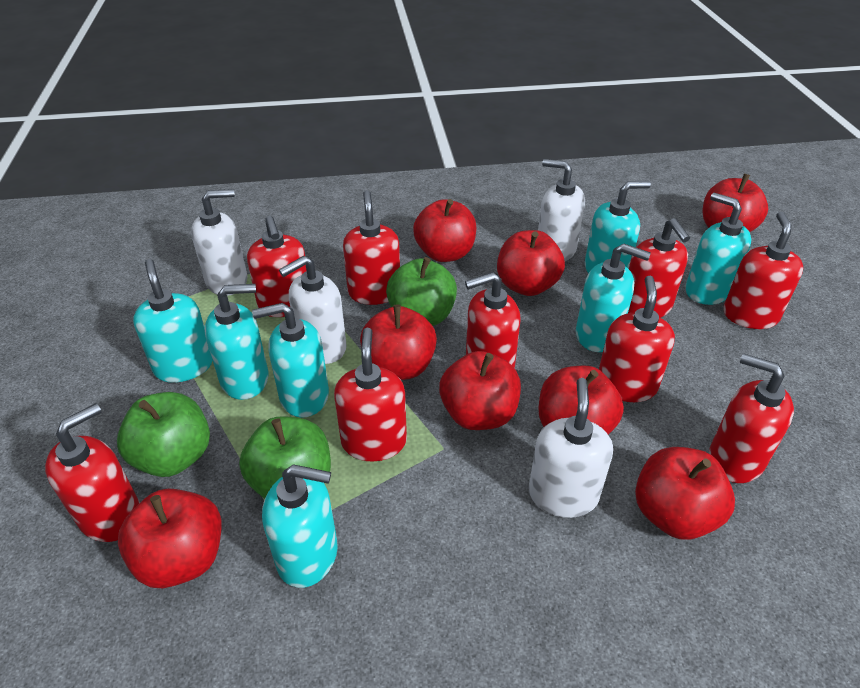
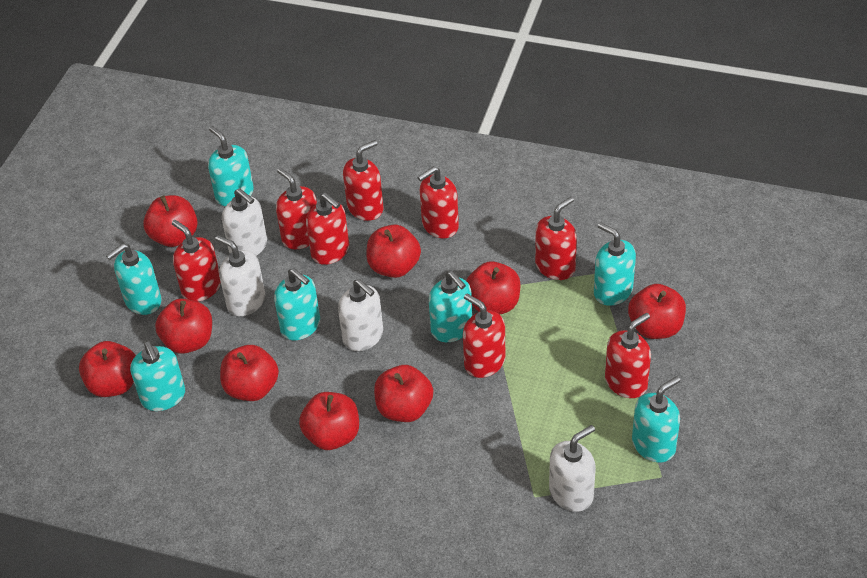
green apple: [117,392,210,477] [239,416,331,498] [386,257,457,326] = 3 -> none = 0
red apple: [118,488,221,588] [360,305,437,380] [413,199,477,262] [439,351,521,430] [497,230,565,296] [539,366,624,434] [635,447,735,540] [703,174,768,232] = 8 -> [79,341,136,397] [143,195,198,247] [155,299,212,354] [220,345,279,401] [299,392,359,450] [366,224,421,278] [374,365,433,422] [466,261,521,314] [628,284,686,339] = 9
red soap dispenser: [45,403,140,542] [247,216,306,317] [334,328,407,461] [343,190,400,305] [465,272,521,368] [599,276,675,402] [628,218,690,318] [709,354,794,483] [723,212,803,329] = 9 -> [172,220,221,302] [276,168,317,249] [306,193,349,265] [343,140,383,221] [418,166,459,238] [463,294,505,378] [535,197,577,280] [605,313,651,398] = 8

